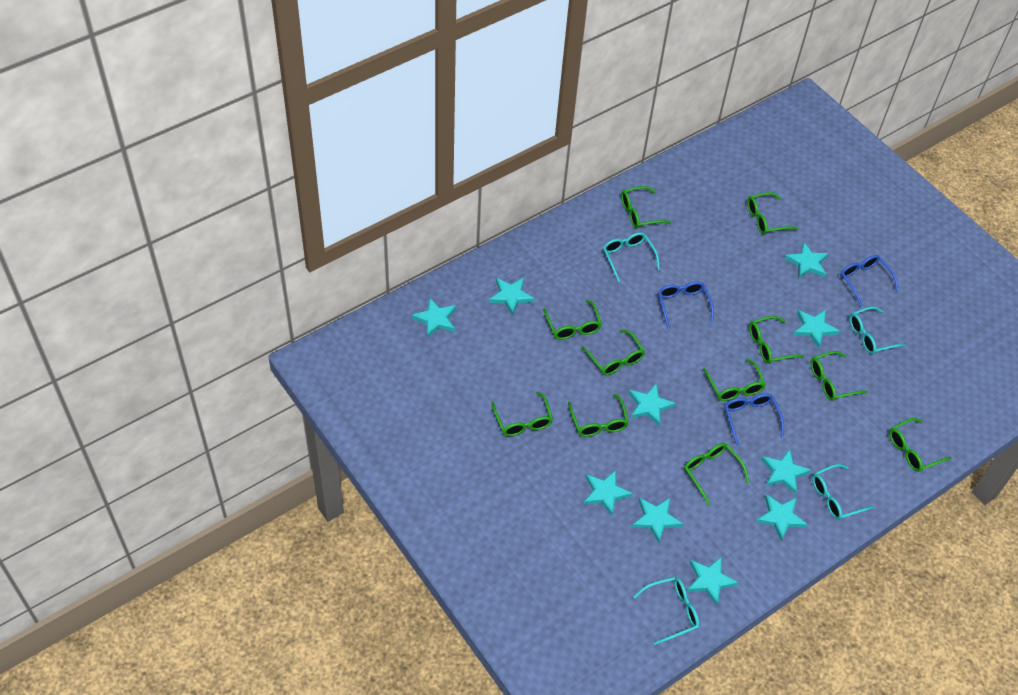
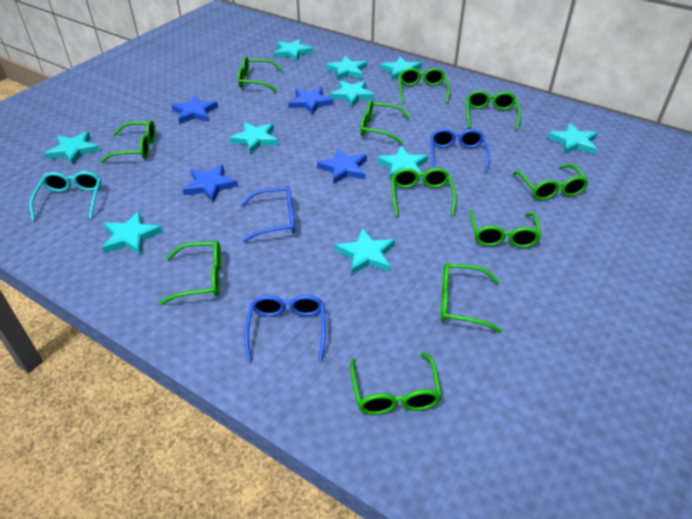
blue star: none = 0 -> [171,95,218,124] [183,164,238,203] [288,87,333,115] [317,148,367,184] = 4
turquoise glasses: [603,232,660,282] [633,577,699,645] [812,464,875,520] [849,306,906,354] = 4 -> [29,171,102,221] = 1

